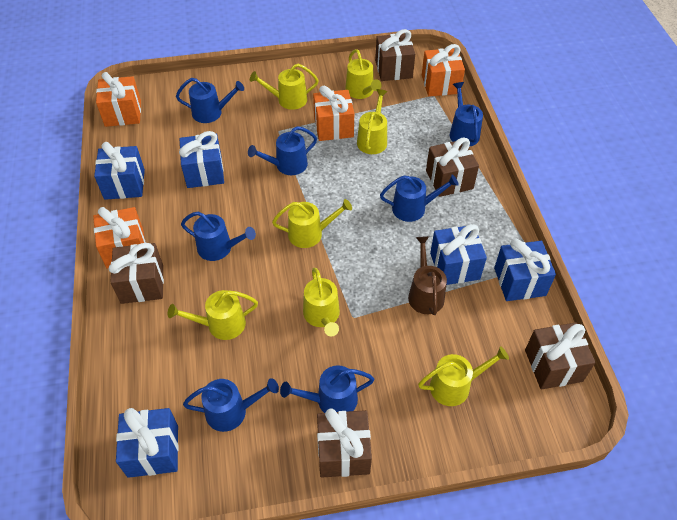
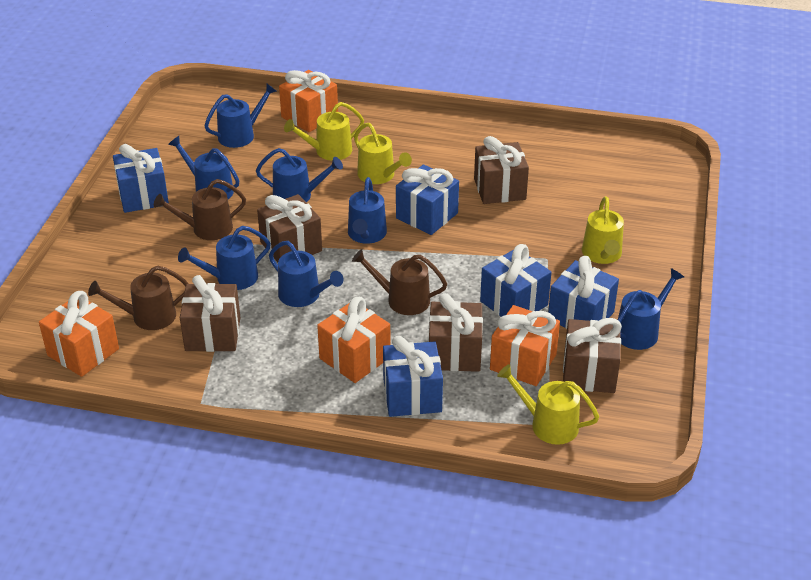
brown watering can: [408,236,447,315] = 1 -> [88,266,189,330] [154,179,246,240] [352,249,447,315] = 3
yellow watering can: [168,290,258,340] [250,64,319,110] [272,199,352,248] [303,268,340,336] [345,49,382,99] [357,89,387,154] [418,346,509,406] = 7 -> [284,102,364,161] [354,123,412,184] [497,364,599,445] [582,196,624,264] = 4

